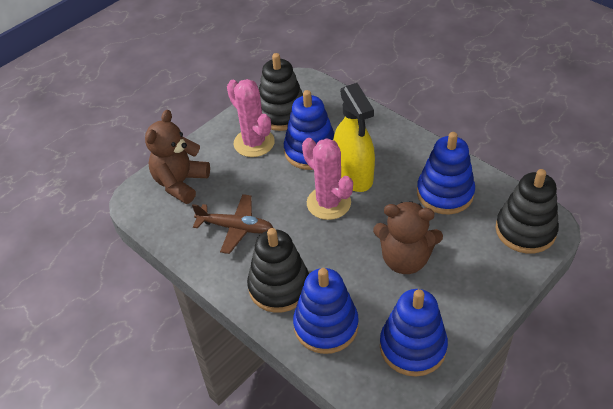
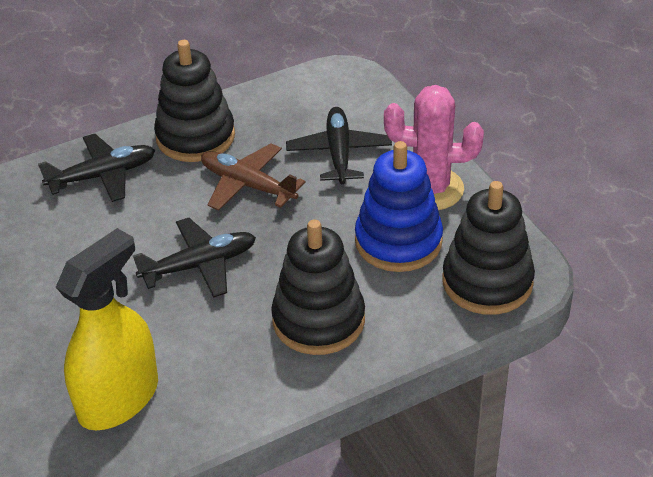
black plane: none = 0 -> [38,134,155,202] [132,218,256,298] [286,107,392,184] = 3
blue stacking toy: [284,90,334,170] [293,268,359,354] [380,289,448,376] [417,132,475,215] = 4 -> [355,141,443,272] = 1
brown teddy bear: [145,110,210,204] [373,201,443,274] = 2 -> none = 0
pink cactus: [227,79,275,157] [302,138,353,220] = 2 -> [384,85,484,210] = 1

